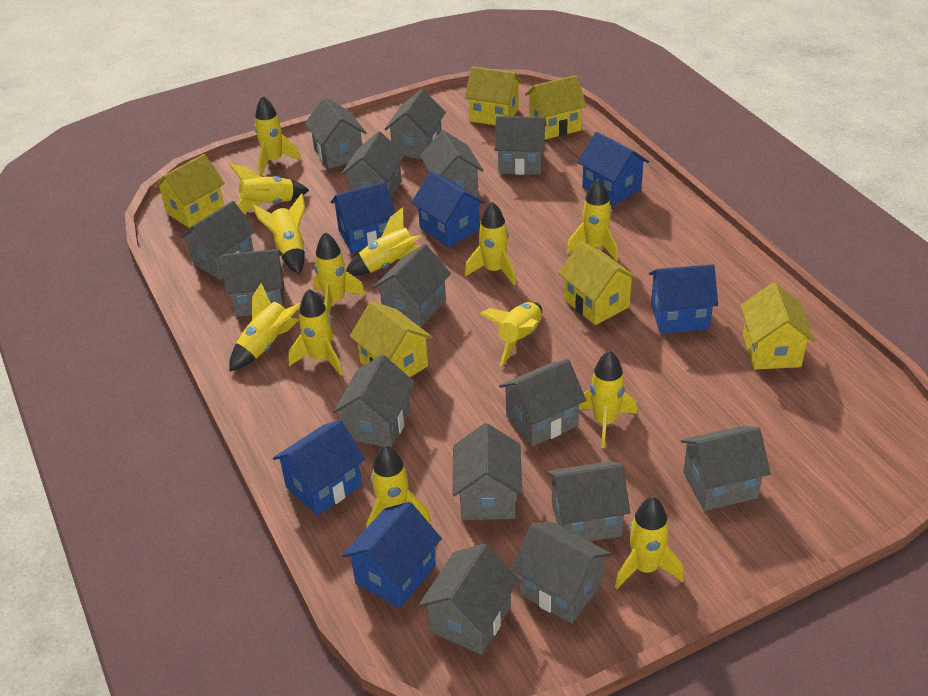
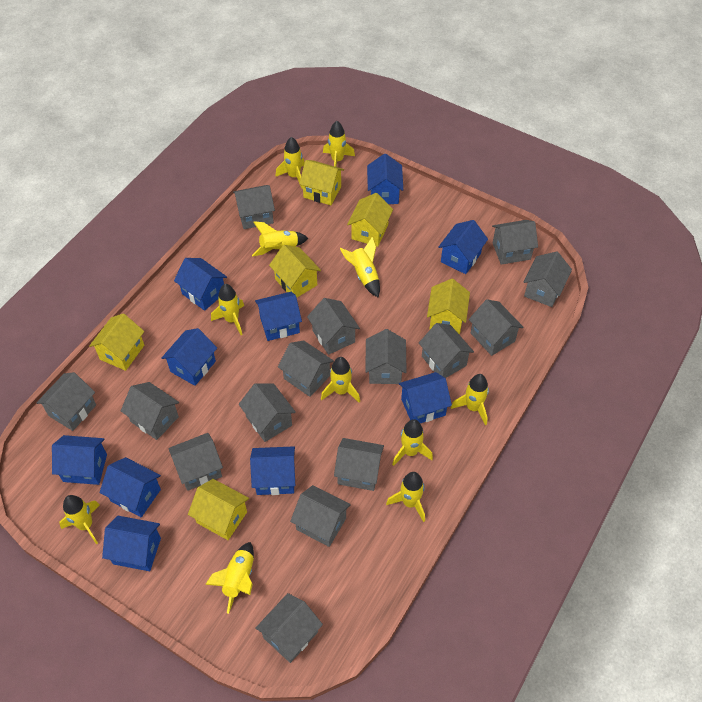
blue house: [273,420,365,516] [331,182,395,253] [342,502,442,608] [412,171,485,247] [578,132,649,206] [649,264,718,334] = 6 -> [52,435,107,485] [100,457,161,517] [102,516,161,571] [161,328,217,386] [174,258,227,311] [250,446,295,495] [255,292,302,341] [367,154,403,204] [399,372,452,423] [438,220,488,274] = 10
yellow rocket: [229,283,301,371] [230,164,309,213] [252,193,305,274] [254,96,301,176] [288,289,343,375] [313,232,365,315] [346,207,421,276] [366,445,431,528] [465,202,516,285] [480,302,542,366] [566,179,618,261] [579,350,637,448] [615,497,684,589] = 13 -> [59,495,100,545] [205,542,254,614] [211,284,244,335] [252,221,308,256] [275,137,305,189] [321,357,360,402] [323,121,355,167] [340,236,380,297] [386,472,425,522] [392,419,433,466] [451,374,489,425] = 11

